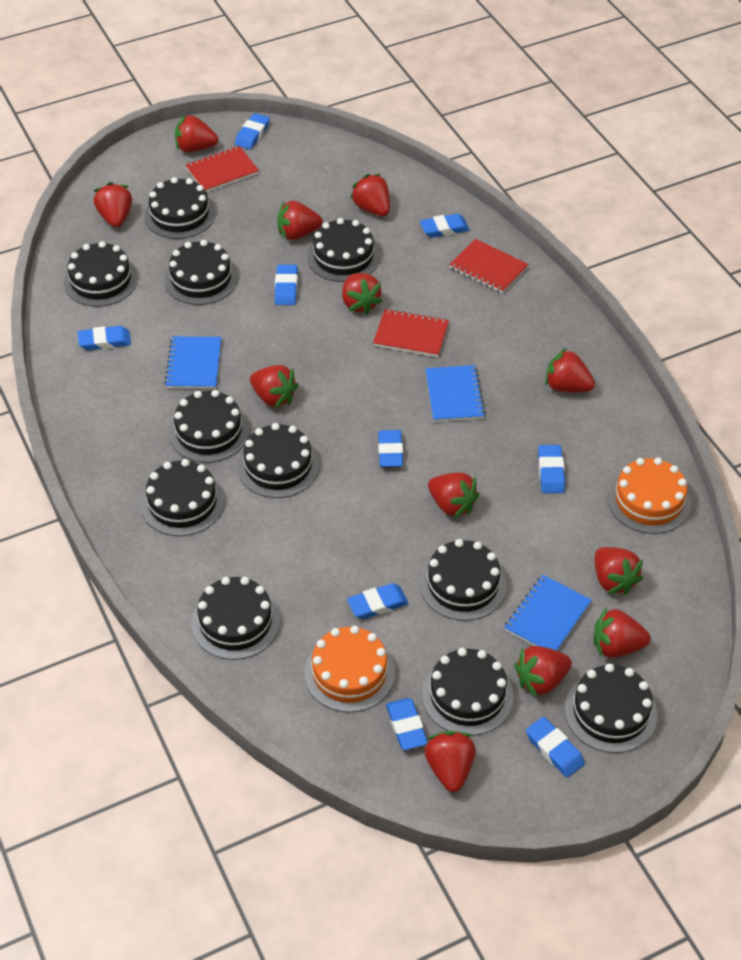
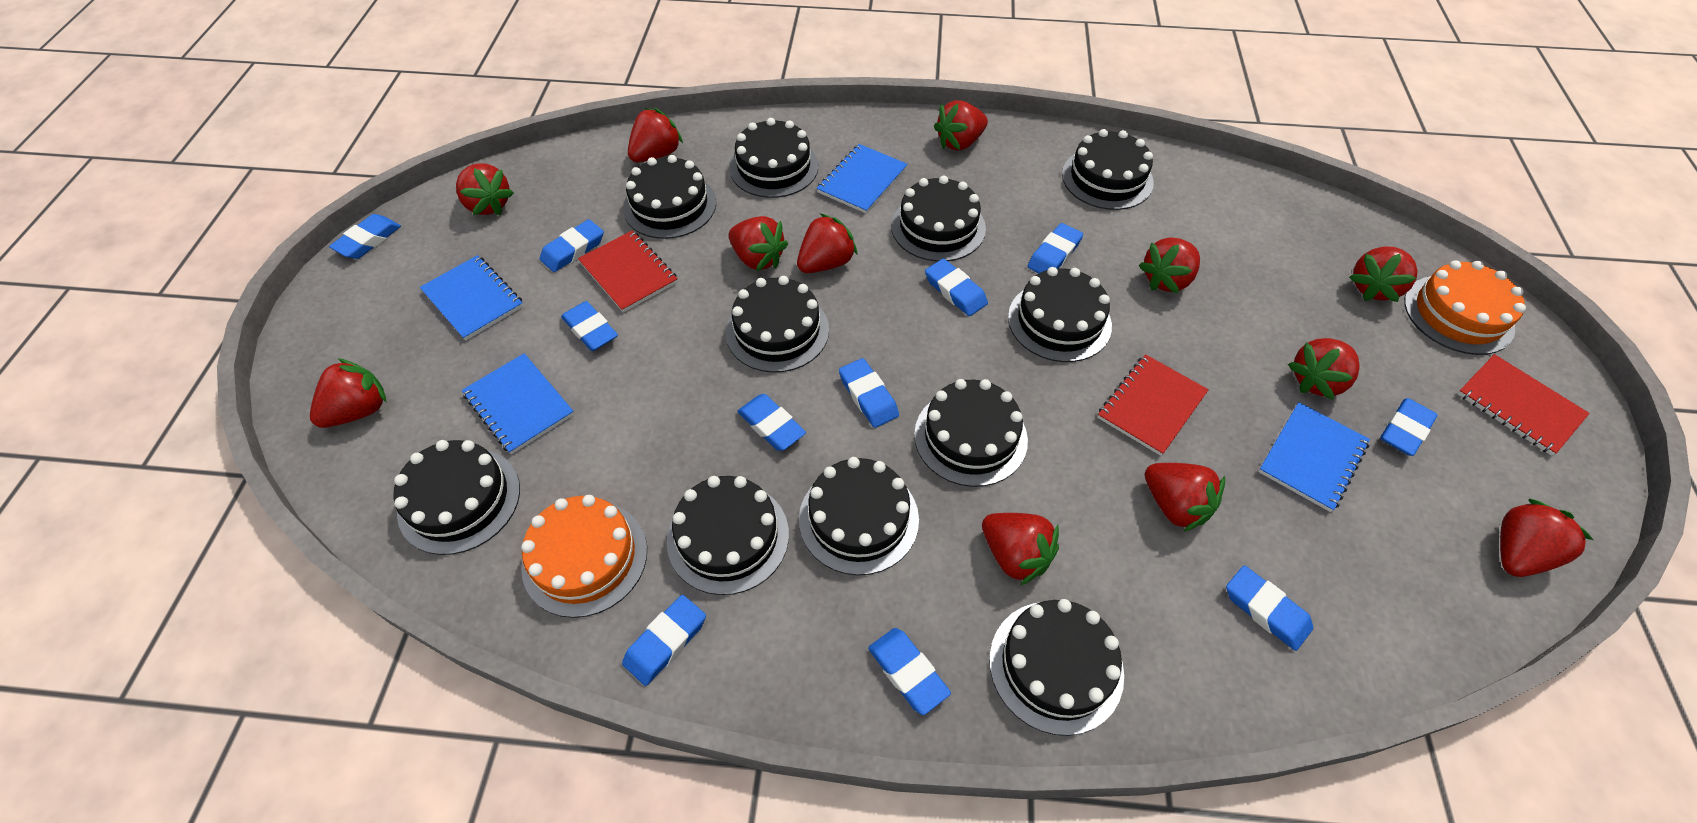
blue eraser: [78,326,131,350] [235,113,270,149] [275,264,298,305] [347,583,409,619] [378,430,403,467] [386,698,428,750] [420,214,470,238] [526,717,585,778] [538,445,565,493] = 9 -> [329,214,401,259] [540,219,604,272] [561,301,618,351] [622,595,706,686] [737,394,806,451] [839,358,899,428] [868,628,951,715] [925,258,988,316] [1028,223,1083,273] [1226,565,1313,651] [1380,398,1437,456] = 11
blue notebook: [164,336,221,389] [425,365,485,422] [504,575,592,651] = 3 -> [420,255,523,340] [462,353,574,454] [816,144,908,214] [1258,402,1370,512] = 4

